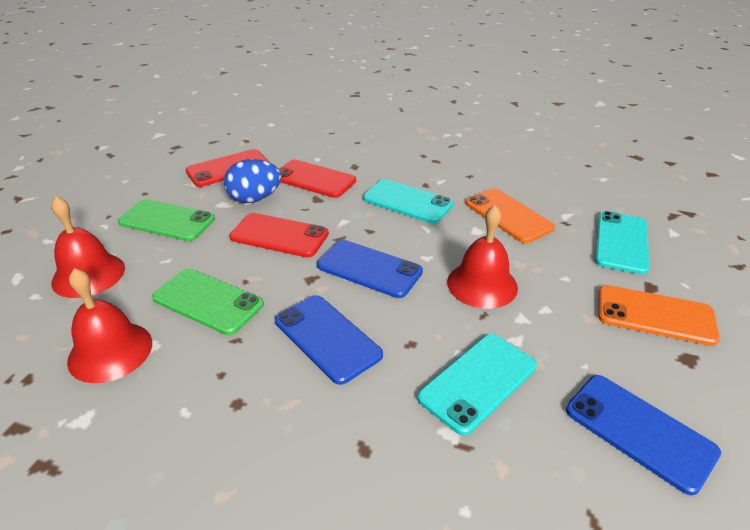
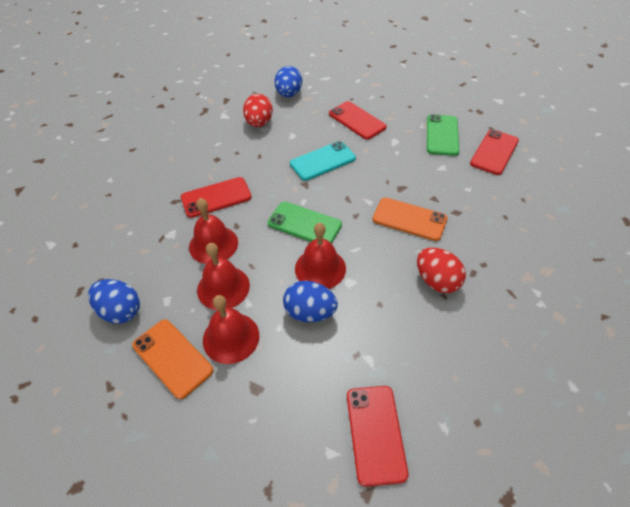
blue egg: [223,159,281,203] = 1 -> [88,279,140,324] [275,66,302,97] [283,281,338,322] = 3
blue phone: [275,295,383,385] [317,240,423,298] [566,375,721,495] = 3 -> none = 0
red bell: [51,196,125,298] [67,268,152,383] [447,205,518,309] = 3 -> [189,198,238,264] [197,243,250,310] [203,295,259,364] [295,223,346,289] = 4
red egg: none = 0 -> [243,94,273,127] [417,248,466,293] = 2
red phone: [186,149,269,187] [229,213,329,257] [279,159,356,198] = 3 -> [181,177,252,218] [329,101,387,140] [347,386,408,487] [470,129,519,175] = 4
turquoise phone: [363,179,453,223] [417,334,537,436] [595,211,649,275] = 3 -> [290,141,356,181] = 1

